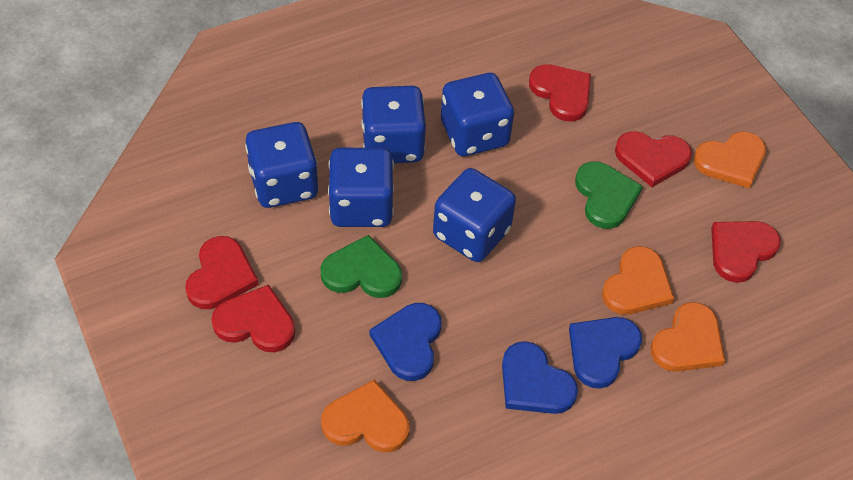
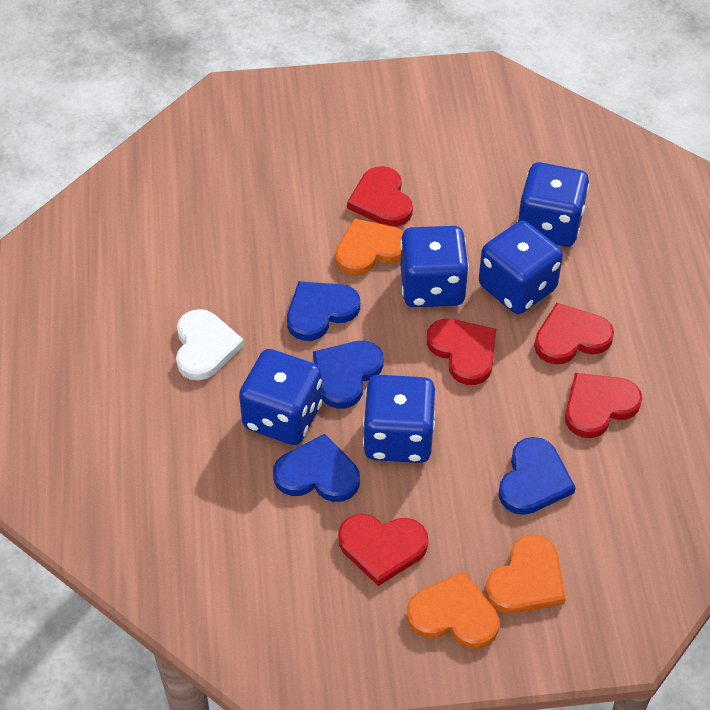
blue heart: [369,303,441,381] [502,341,578,414] [569,317,642,389] = 3 -> [273,434,360,502] [287,281,360,341] [313,341,384,409] [498,437,576,515] = 4
green heart: [321,235,402,298] [575,161,643,229] = 2 -> none = 0
orange heart: [321,380,410,452] [602,246,674,315] [651,302,725,372] [693,131,766,189] = 4 -> [335,218,404,275] [406,571,499,649] [485,535,566,614] = 3
white heart: none = 0 -> [176,309,244,380] = 1

